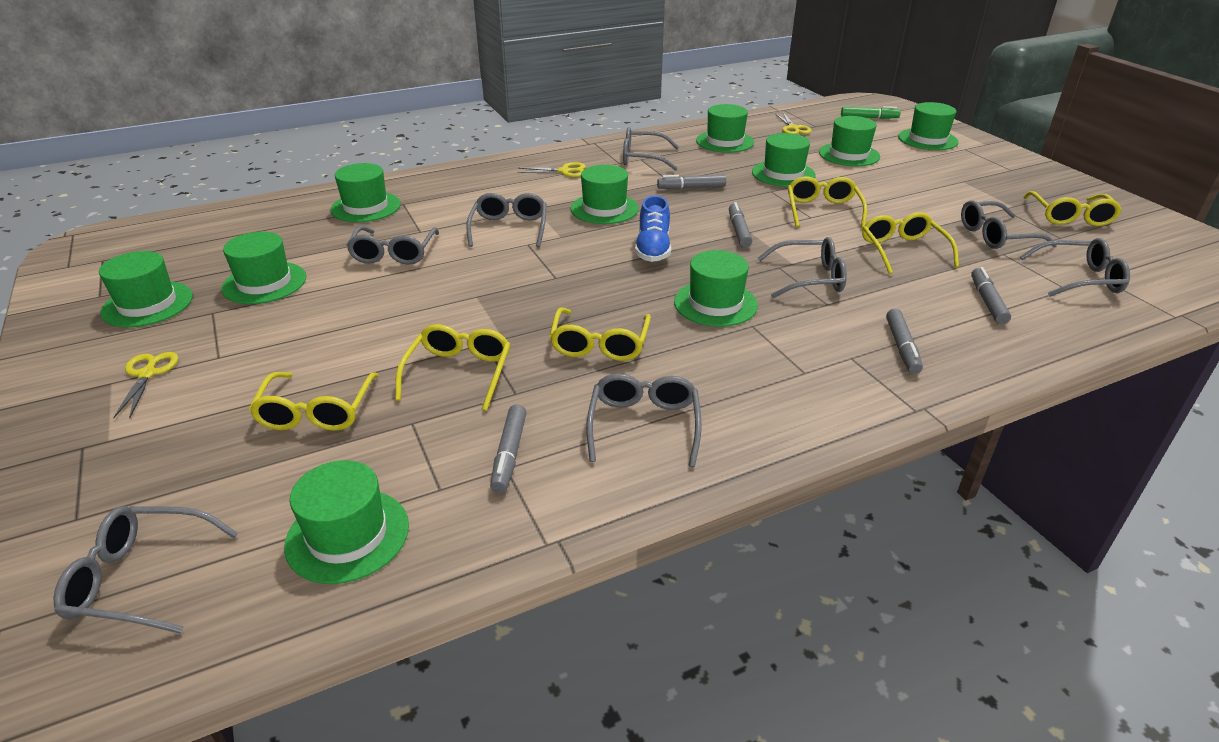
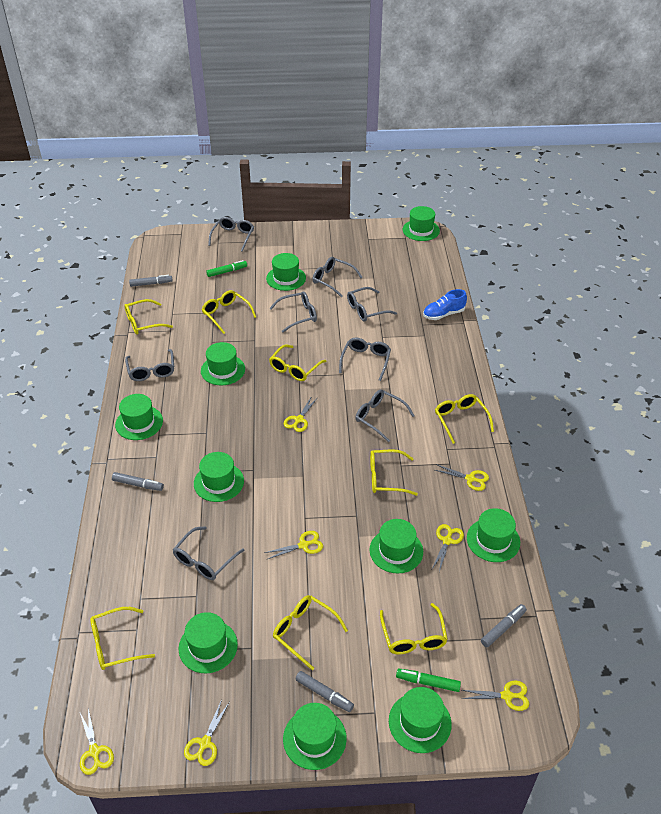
green marker: [841,106,901,119] = 1 -> [206,260,247,277] [396,669,461,692] = 2
grey marker: [490,404,527,493] [657,175,726,189] [729,202,752,248] [886,309,923,374] [971,267,1011,324] = 5 -> [112,472,164,491] [129,275,173,287] [295,671,354,712] [481,604,527,648] = 4
yellow glasses: [249,372,379,431] [395,324,510,411] [550,307,651,361] [788,176,867,228] [862,212,959,274] [1023,191,1122,226] = 6 -> [90,607,155,670] [124,299,173,335] [202,290,256,334] [269,345,327,381] [273,595,348,670] [370,449,418,496] [380,603,448,655] [435,394,494,444] = 8
yellow scissors: [113,352,179,418] [518,162,586,177] [776,113,812,134] = 3 -> [80,708,114,775] [184,700,230,766] [265,531,323,559] [284,396,317,432] [432,524,464,572] [435,464,489,491] [462,681,529,711] = 7

